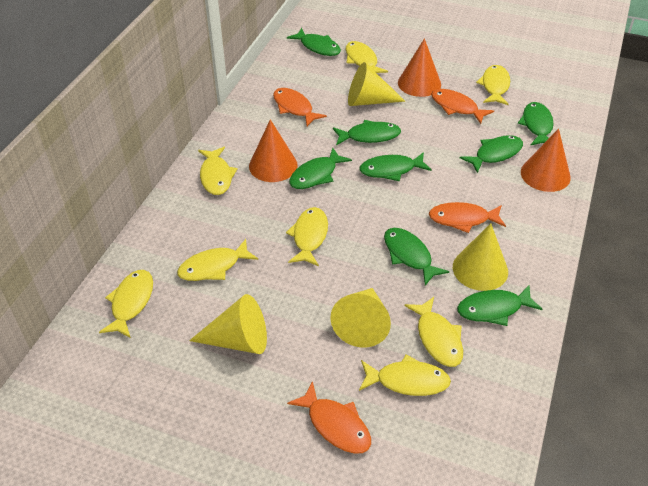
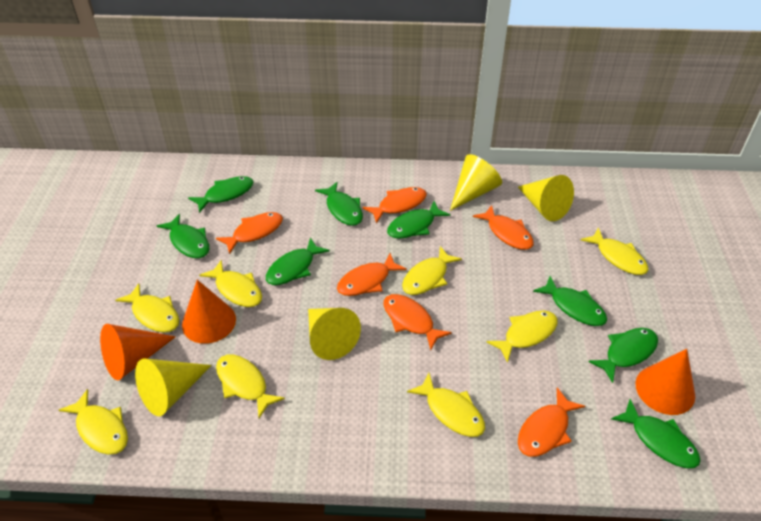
orange fish: [273,88,327,126] [287,381,371,454] [429,202,506,233] [431,89,494,124] = 4 -> [216,212,283,255] [337,253,407,296] [363,187,427,223] [383,294,452,350] [473,205,534,250] [518,388,585,457] = 6

